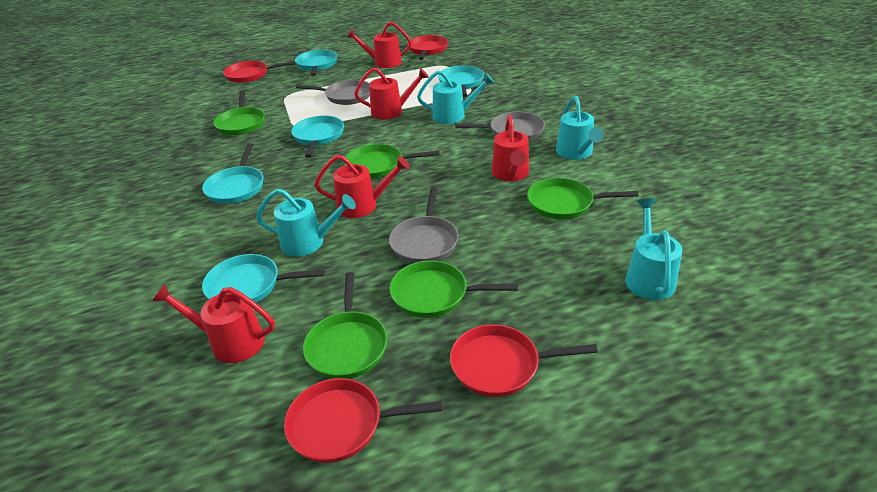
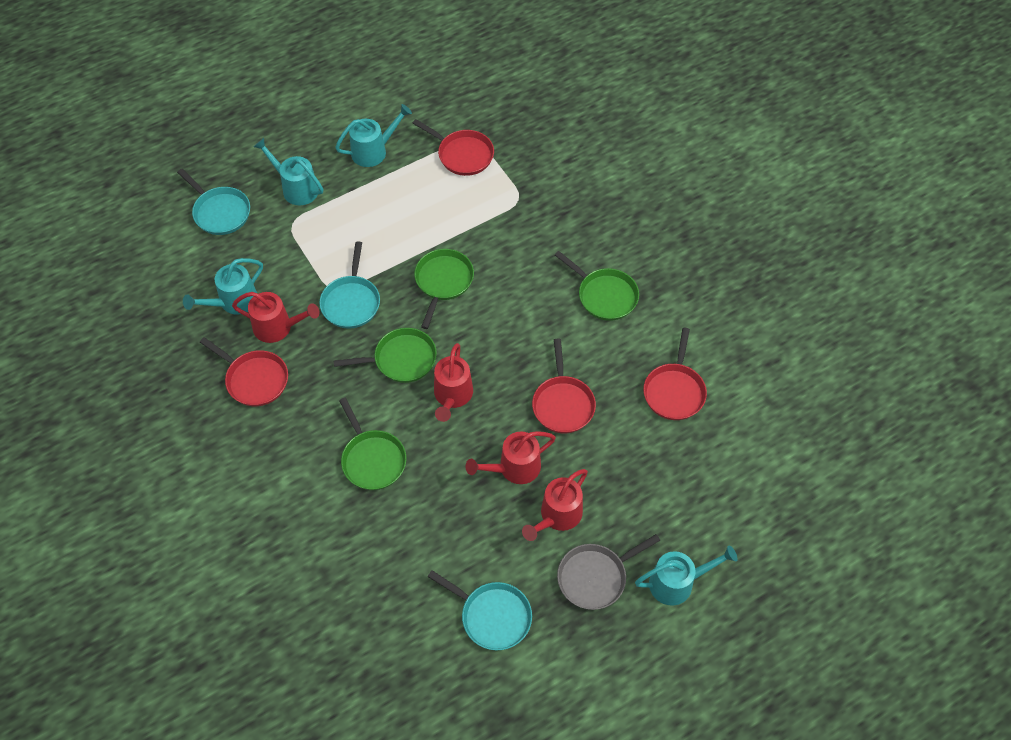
green pan: [214,91,265,135] [303,272,388,379] [344,144,440,178] [390,260,518,318] [527,178,639,219] = 5 -> [334,328,437,383] [339,398,406,490] [414,249,474,329] [555,251,639,321] = 4
grey pan: [295,80,370,105] [389,187,459,263] [455,111,545,141] = 3 -> [557,534,660,610] = 1
red watering can: [152,284,275,363] [315,155,410,218] [347,21,412,68] [354,68,429,120] [492,115,529,181] = 5 -> [232,292,319,343] [434,343,473,422] [465,431,556,484] [522,469,588,541] = 4
turquoise pan: [202,143,263,204] [202,254,325,302] [291,115,344,158] [295,50,337,76] [438,66,484,97] = 5 -> [177,169,250,235] [319,241,380,328] [428,570,532,650] = 3

